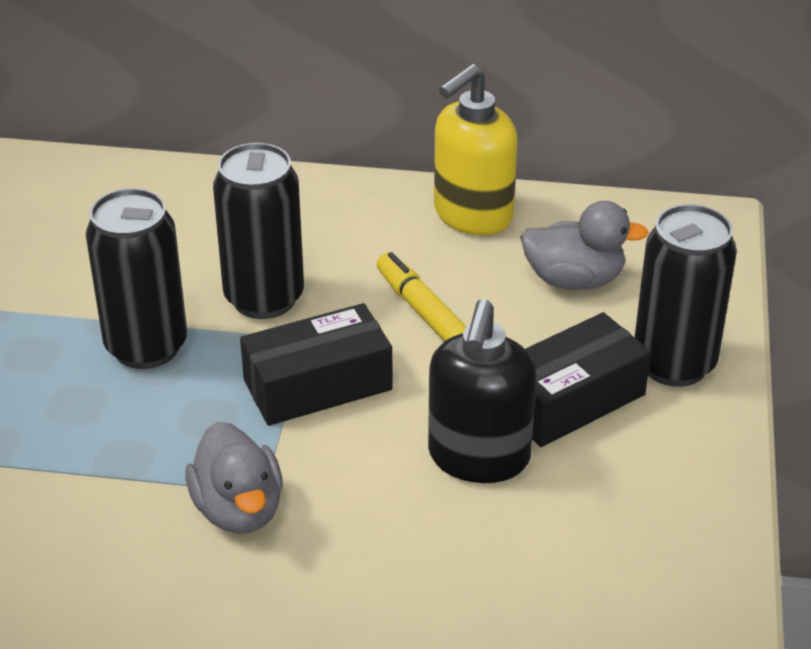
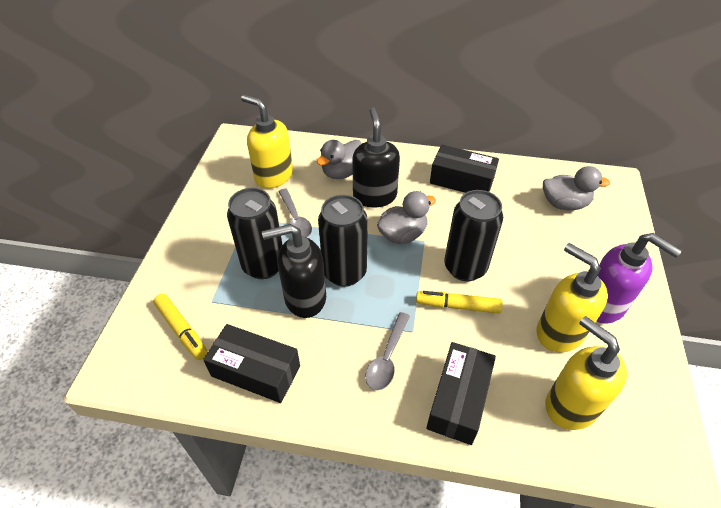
black box: [240,303,393,426] [525,312,651,447] = 2 -> [203,324,300,403] [426,342,496,445] [430,145,499,193] = 3
black soap dispenser: [428,299,536,483] = 1 -> [262,224,326,318] [352,107,400,208] = 2
grey duck: [185,422,283,534] [520,201,649,290] = 2 -> [317,140,362,179] [377,191,436,244] [543,166,610,210] = 3
grey spoon: none = 0 -> [278,189,312,237] [365,312,410,390] = 2
purple soap dispenser: none = 0 -> [596,233,682,324] = 1
yellow marker: [377,252,467,341] = 1 -> [153,294,208,360] [416,291,503,314] = 2
yellow soap dispenser: [434,64,518,235] = 1 -> [241,94,293,189] [537,243,608,352] [545,316,627,430] = 3

